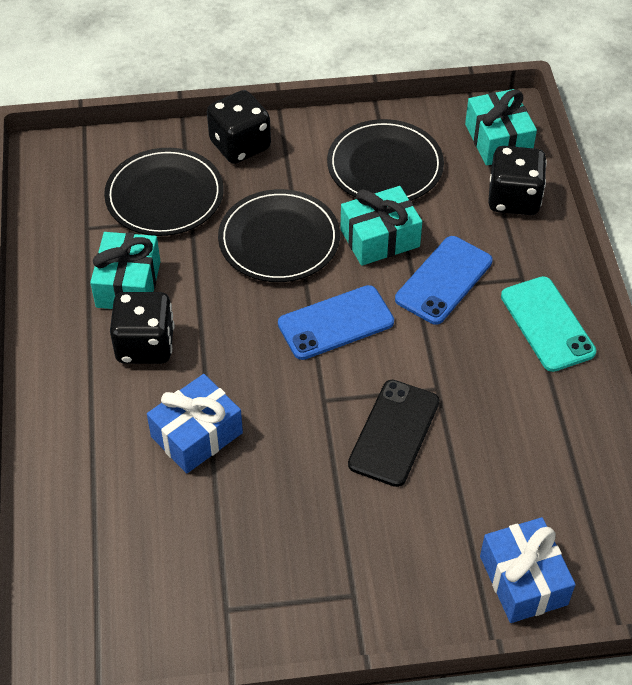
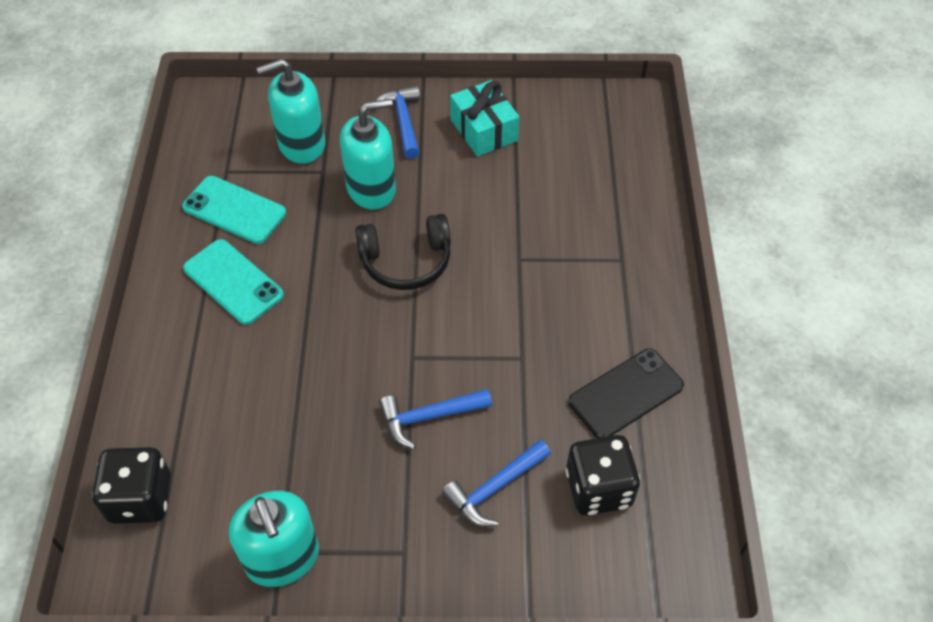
black dice: [110,292,174,364] [207,90,271,164] [488,146,547,215] = 3 -> [92,447,171,524] [566,435,640,516] = 2
black headphones: none = 0 -> [355,214,451,290] = 1
black plate: [104,148,224,236] [218,189,340,282] [327,119,444,201] = 3 -> none = 0
blue gift: [147,374,243,473] [480,517,576,623] = 2 -> none = 0
blue hammer: none = 0 -> [376,86,420,159] [379,389,492,449] [442,439,551,527] = 3
blue phone: [278,285,394,360] [395,236,493,325] = 2 -> none = 0
turquoise gift: [90,232,161,309] [340,186,422,266] [465,89,537,166] = 3 -> [450,80,519,157] = 1
turquoise phone: [501,276,596,372] = 1 -> [182,176,286,244] [183,239,284,325] = 2
turquoise soap dispenser: none = 0 -> [229,491,319,587] [257,59,325,164] [340,98,396,210] = 3

